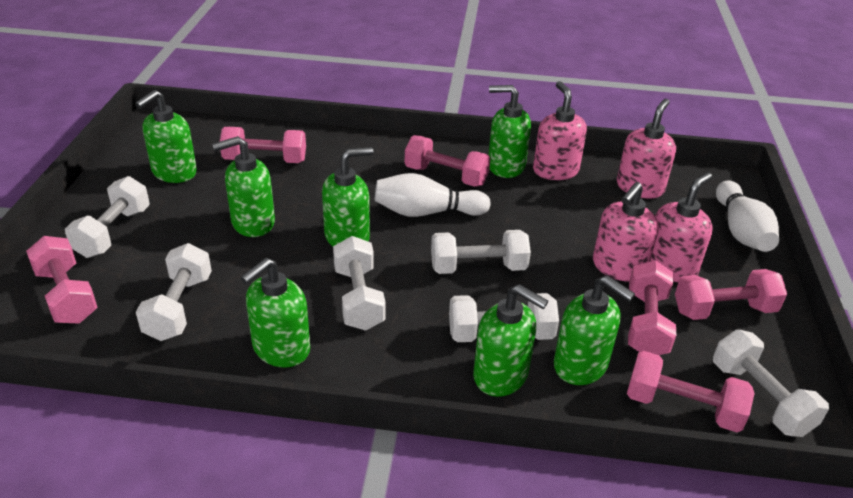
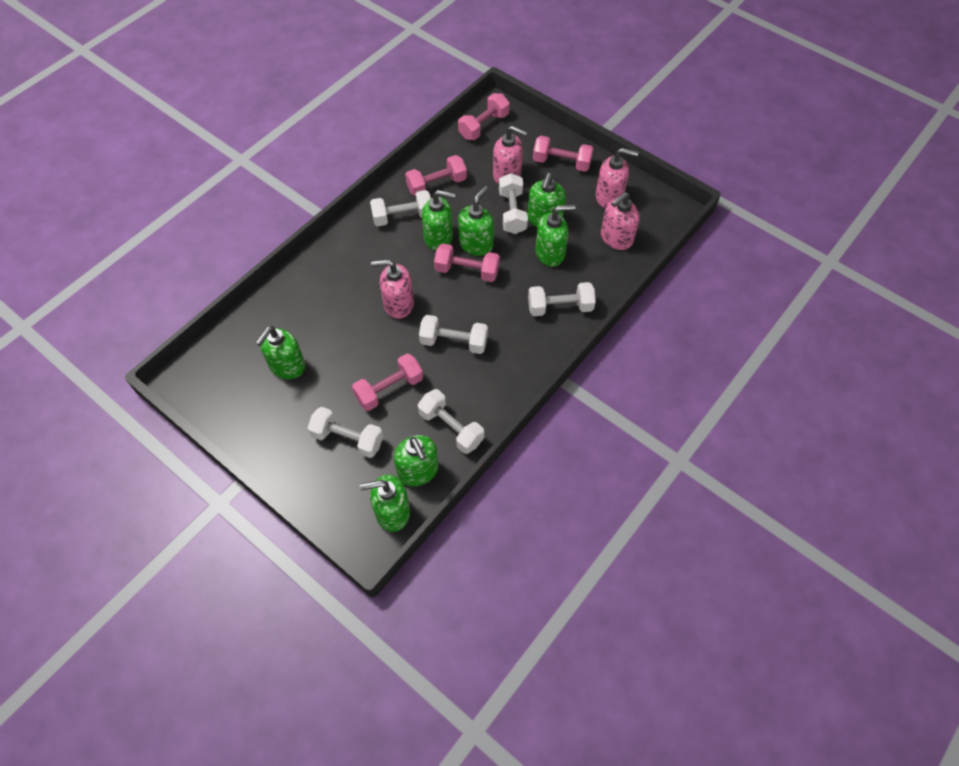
pink dumbbell: [26,236,98,324] [220,127,306,163] [405,135,491,187] [627,351,755,432] [628,261,676,355] [675,269,787,320] = 6 -> [352,354,423,411] [405,155,467,197] [434,243,500,282] [458,93,510,140] [533,136,593,172] = 5
white bowling pin: [375,173,491,217] [716,181,779,252] = 2 -> none = 0

